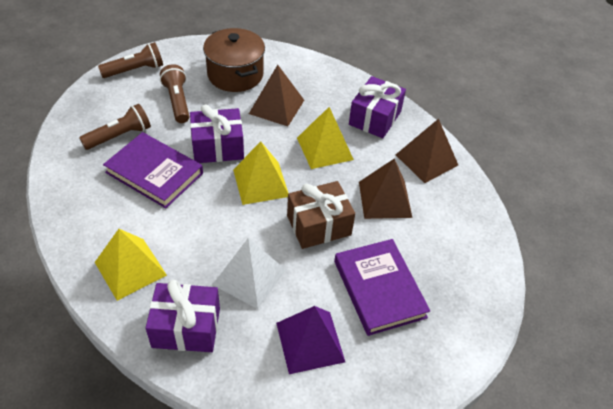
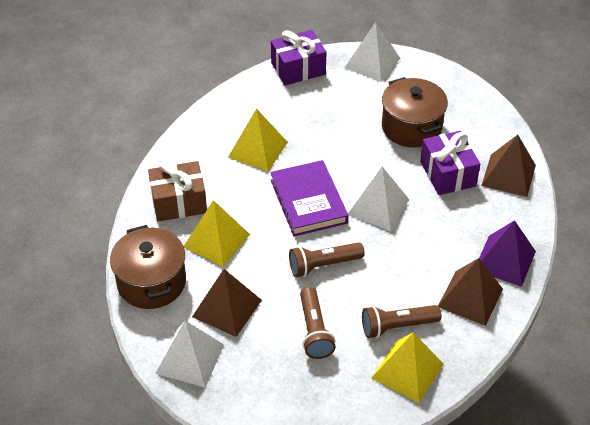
brown pot: [203,28,265,92] = 1 -> [110,225,186,309] [382,77,448,148] = 2
purple book: [103,132,203,208] [334,239,430,336] = 2 -> [270,160,348,236] = 1
purple gift: [146,280,220,352] [190,105,244,163] [349,76,406,138] = 3 -> [271,30,326,85] [420,131,480,195] = 2
white pyramid: [212,238,286,309] = 1 -> [155,321,224,388] [345,22,400,82] [348,167,409,231] = 3

